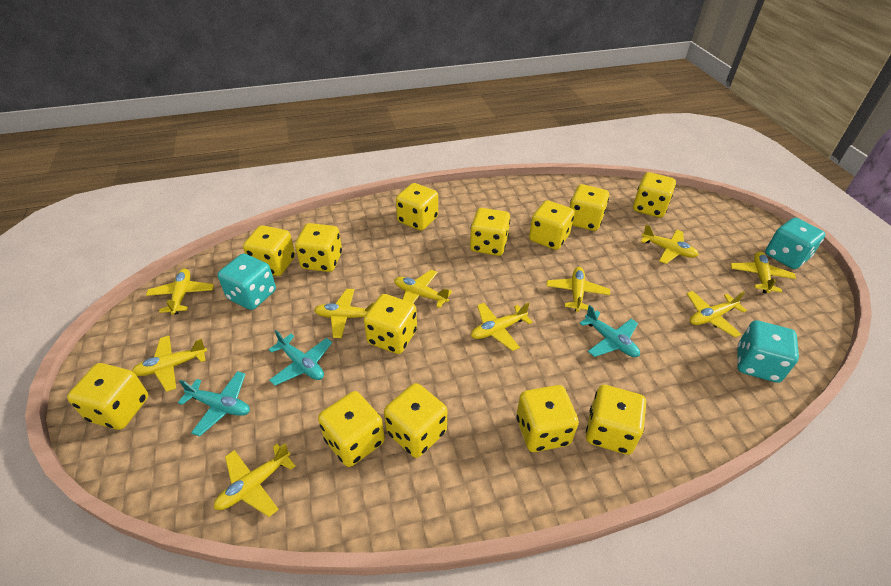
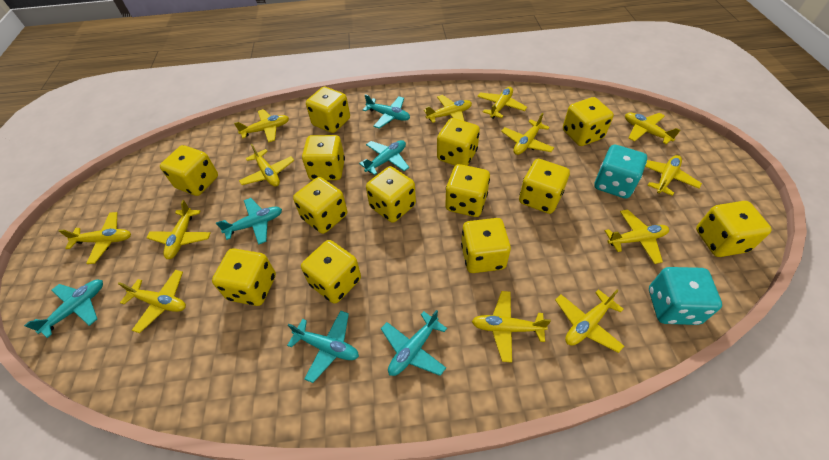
turquoise dice: [218,254,276,310] [737,320,799,383] [765,218,826,269] = 3 -> [594,144,647,199] [649,267,722,325] = 2
turquoise plane: [178,371,250,436] [268,330,332,386] [580,305,640,357] = 3 -> [24,280,103,338] [216,198,282,245] [287,310,359,383] [359,140,409,175] [363,94,410,128] [381,310,447,376] = 6
yellow plane: [132,336,207,392] [146,268,214,315] [214,443,295,517] [314,289,374,338] [394,270,452,308] [471,302,533,351] [546,267,610,312] [641,224,699,264] [686,291,747,337] [730,252,796,293] = 10 -> [59,212,131,264] [118,270,186,333] [146,200,211,259] [234,109,289,143] [239,144,294,187] [424,95,472,123] [472,291,551,363] [477,87,527,119] [501,113,554,155] [555,289,625,353] [605,209,669,264] [625,112,680,144] [645,155,702,196] = 13

